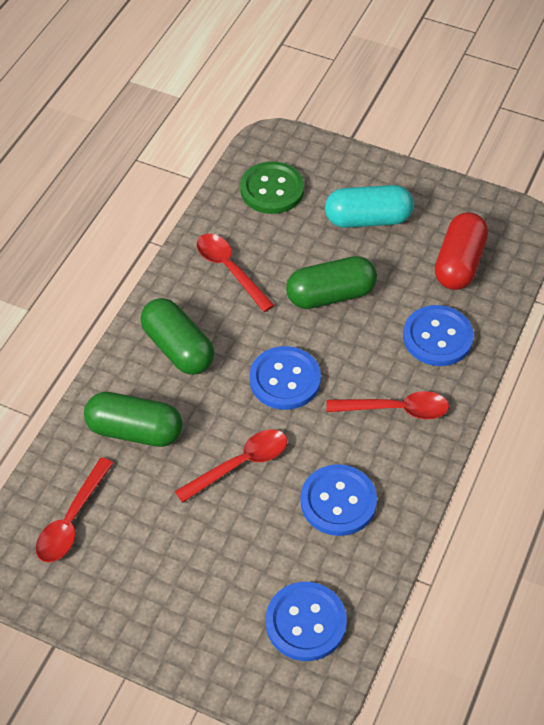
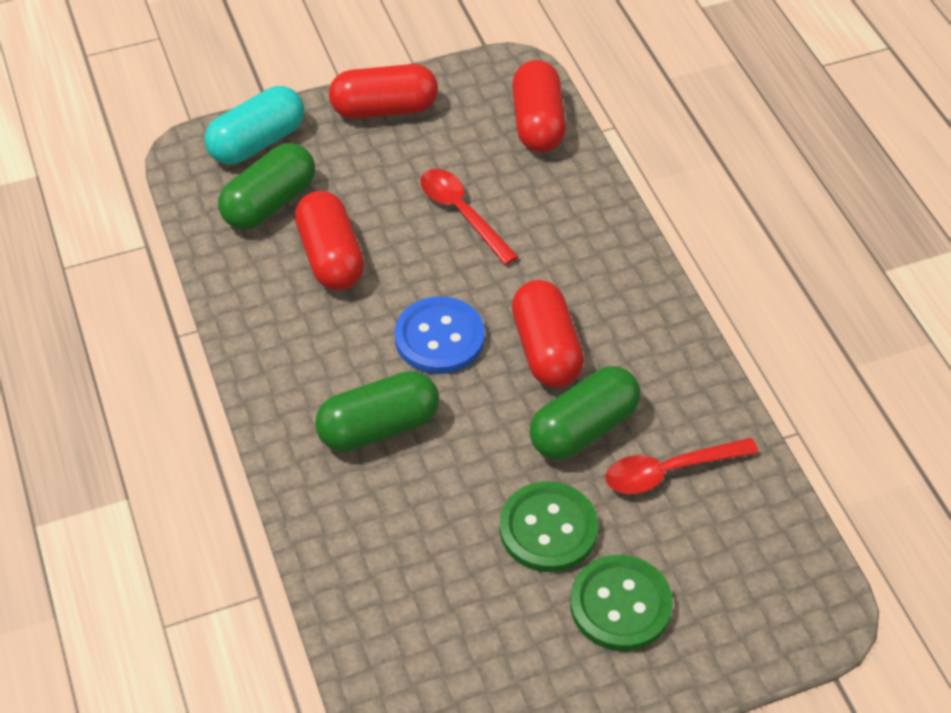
blue button: [249,346,321,410] [266,582,347,661] [300,464,377,536] [403,305,474,366] = 4 -> [395,296,485,374] = 1
green button: [240,161,304,214] = 1 -> [500,481,598,572] [570,555,673,651] = 2
red capsule: [435,212,488,290] = 1 -> [295,191,365,290] [329,64,438,119] [512,60,566,152] [512,280,584,388] = 4
red spoon: [36,457,114,562] [175,429,287,503] [197,234,275,312] [326,391,449,419] = 4 -> [420,169,518,265] [605,438,759,494] = 2

